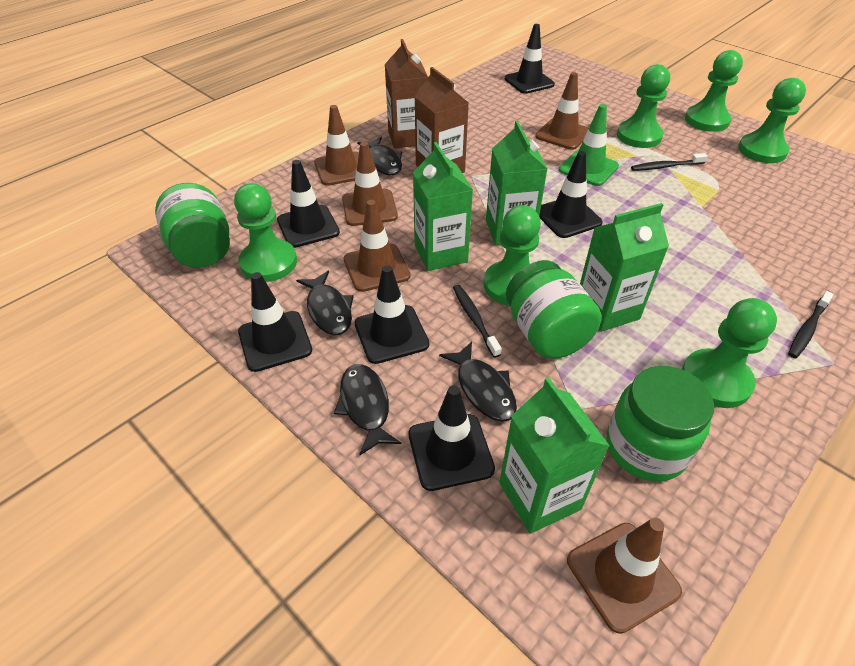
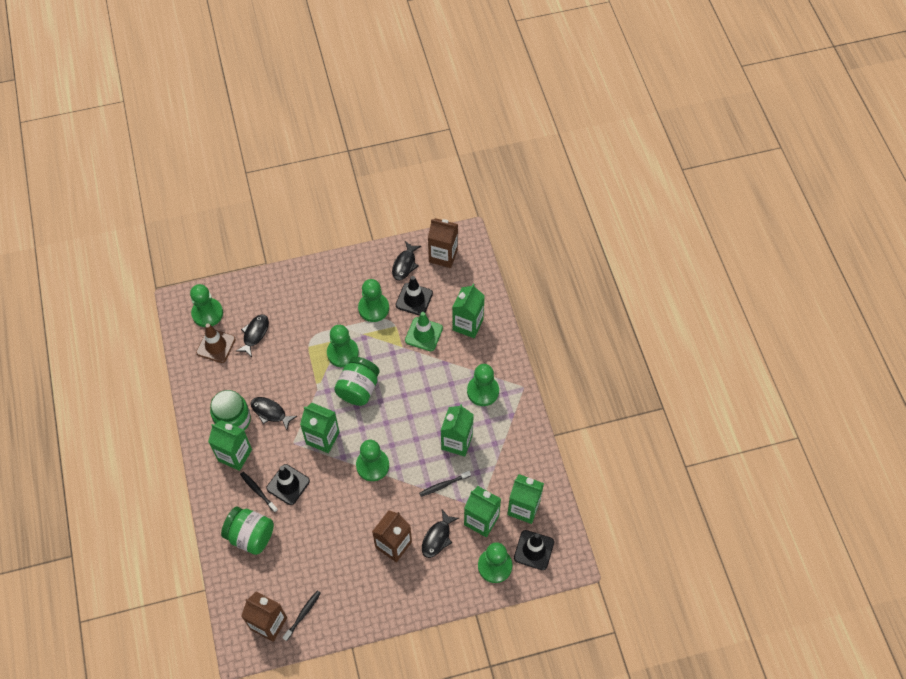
black traffic cone: [238,272,312,372] [277,160,340,248] [355,265,429,364] [409,385,495,491] [505,24,555,94] [539,151,603,238] = 6 -> [266,464,310,505] [396,276,433,316] [514,530,554,570] = 3
brown carton: [385,39,428,148] [414,67,469,173] = 2 -> [241,591,287,642] [372,510,412,562] [428,218,458,268] = 3
brown traffic cone: [314,105,359,186] [342,142,398,226] [343,200,411,292] [535,72,588,150] [567,518,682,634] = 5 -> [196,323,236,363] = 1
green carton: [413,142,473,271] [486,121,547,245] [499,377,610,534] [580,203,669,332] = 4 -> [208,420,252,471] [300,403,339,453] [441,404,474,457] [452,284,485,338] [464,486,501,537] [507,474,544,524] = 6

